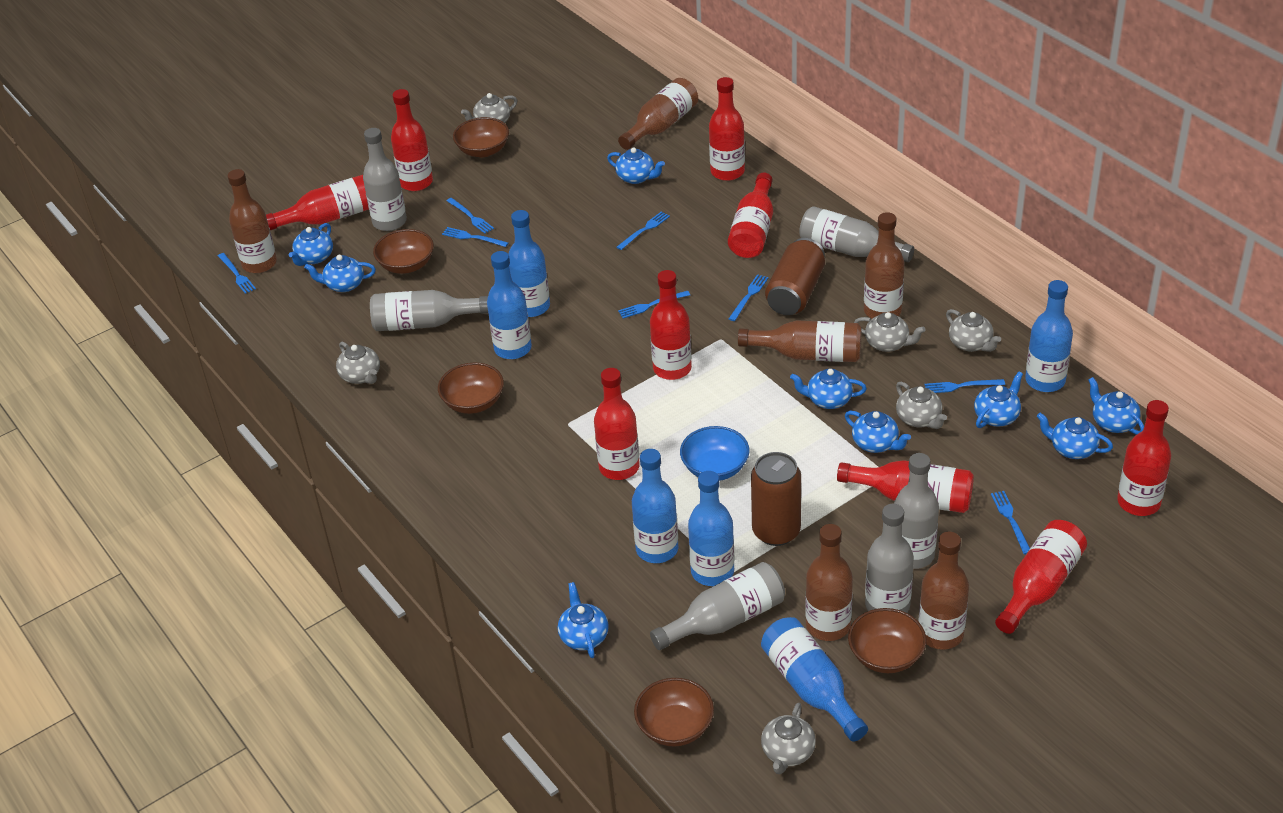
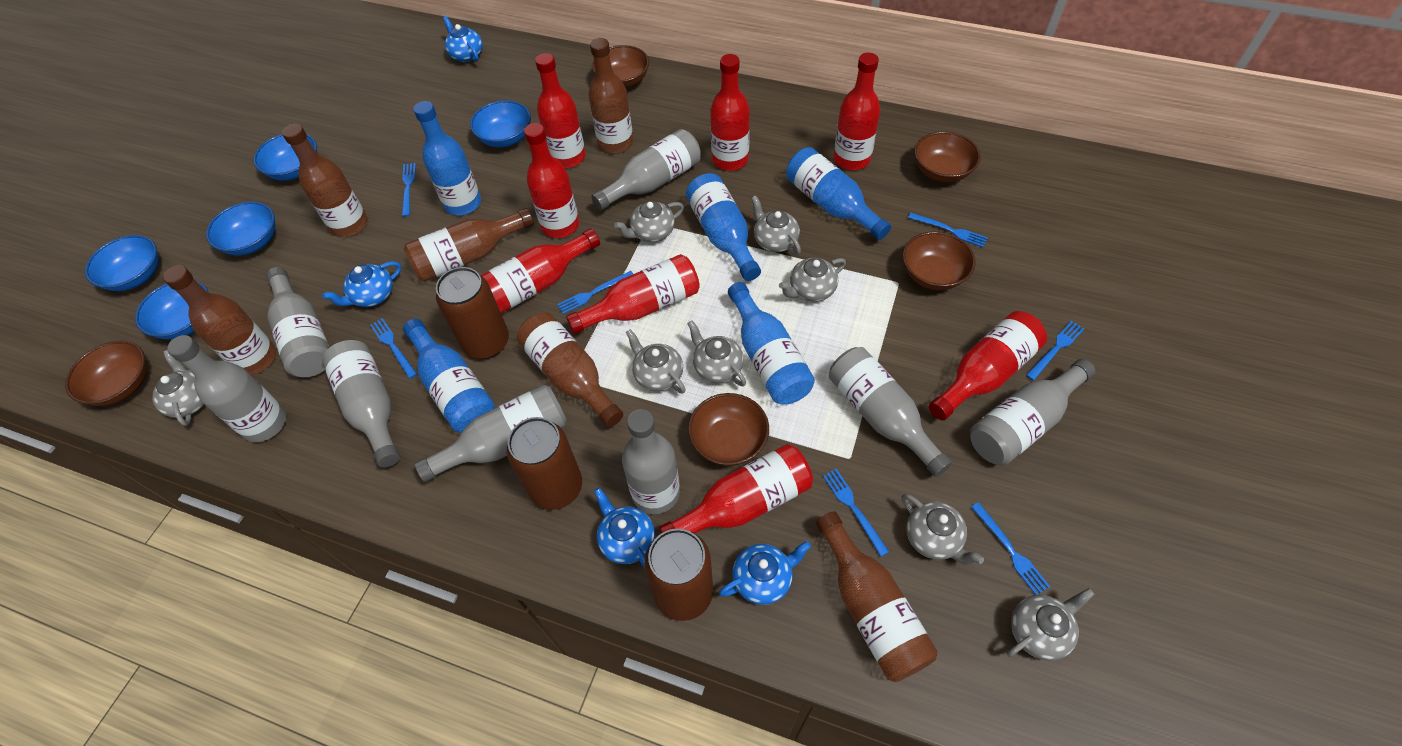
blue bottle: [487,251,532,359] [508,210,550,317] [632,449,679,563] [688,471,735,586] [761,617,868,742] [1025,280,1073,392] = 6 -> [403,319,495,433] [413,101,481,215] [686,173,761,281] [728,282,815,405] [786,147,891,240] = 5
blue bowl: [680,426,750,481] = 1 -> [85,235,159,291] [135,281,208,339] [206,202,276,255] [253,134,317,181] [470,100,531,147] = 5
blue fork: [218,253,256,294] [442,227,508,247] [446,198,494,234] [617,211,670,250] [618,291,690,318] [729,274,769,321] [924,379,1005,393] [991,491,1030,554] = 8 -> [370,318,417,379] [402,163,416,217] [557,271,633,314] [823,469,889,557] [908,213,988,247] [971,502,1050,595] [1026,321,1084,381] = 7
blue teapot: [289,223,333,266] [304,255,376,292] [558,582,609,658] [607,147,665,184] [790,369,867,409] [845,411,911,453] [974,372,1023,428] [1037,413,1113,459] [1088,377,1144,435] = 9 -> [322,261,401,307] [443,16,483,62] [594,488,655,568] [719,541,811,605] = 4
brown can: [751,452,801,546] [765,238,825,315] = 2 -> [436,267,509,359] [507,417,582,510] [644,529,713,621] = 3
grey bottle: [363,128,407,231] [370,290,488,331] [650,562,785,650] [799,206,914,262] [865,504,914,613] [894,453,939,569] = 6 -> [167,335,286,442] [266,267,329,377] [322,340,400,468] [414,385,567,482] [591,129,701,211] [622,409,680,514] [829,347,952,477] [970,359,1096,466] = 8
grey teapot: [336,342,380,384] [461,93,517,123] [761,703,816,774] [854,312,926,352] [896,382,947,429] [946,309,1001,352] = 6 -> [152,350,204,426] [614,201,684,242] [626,329,686,394] [687,321,746,386] [751,195,801,255] [779,258,846,302] [902,494,984,565] [1007,588,1094,661] = 8
red bottle: [266,175,369,230] [391,89,433,191] [594,368,640,480] [650,270,692,380] [709,77,745,181] [728,173,773,258] [837,460,974,513] [995,520,1087,634] [1117,400,1171,516] = 9 -> [481,229,600,314] [524,123,579,238] [535,53,586,168] [566,254,700,334] [659,444,813,533] [710,54,750,171] [834,53,880,170] [929,311,1047,420] = 8

